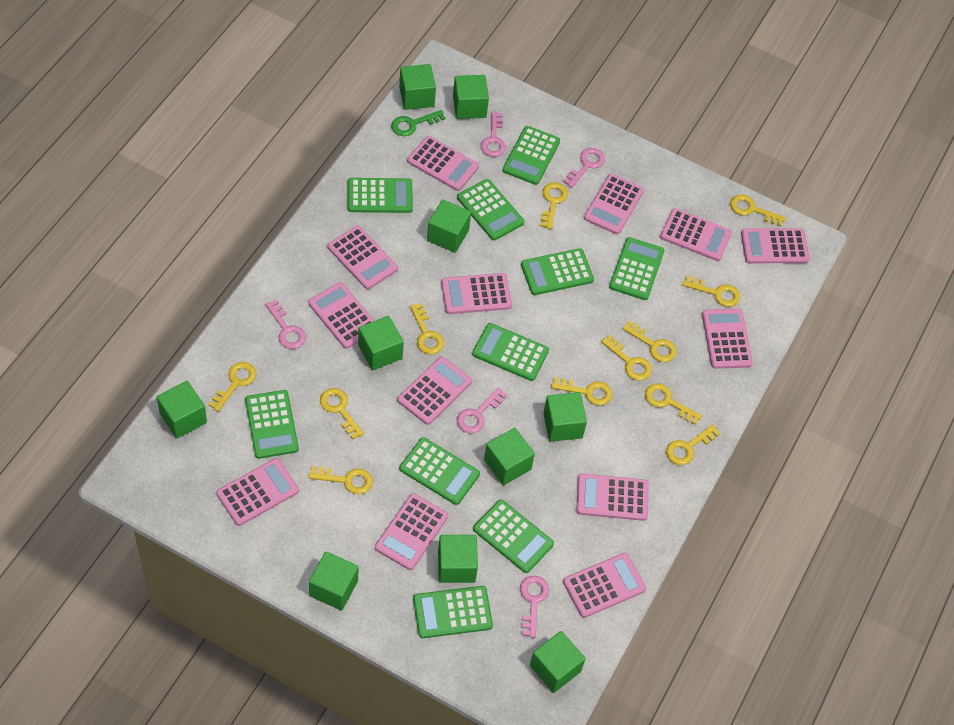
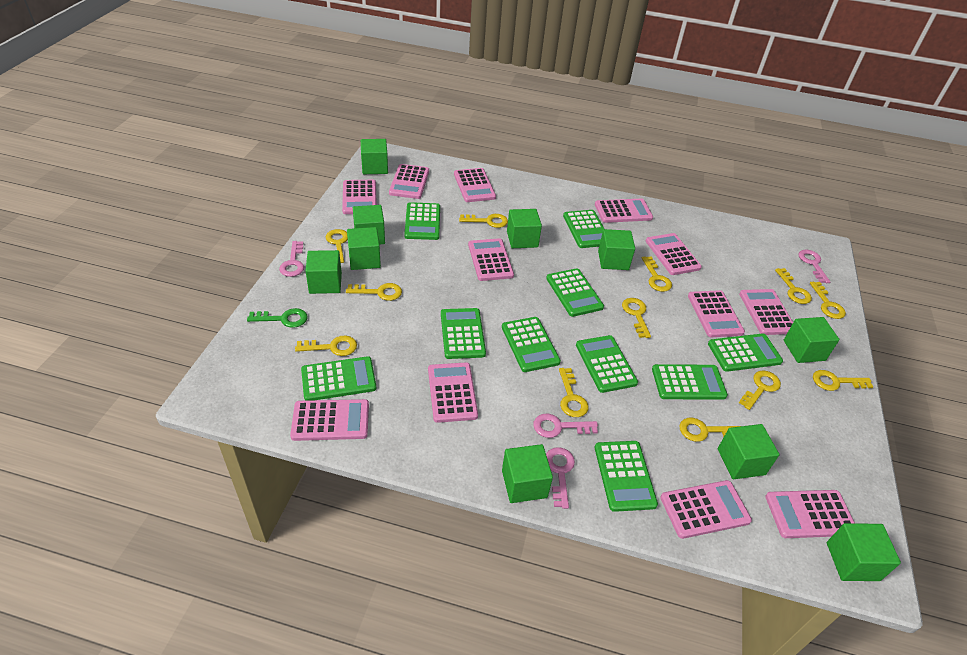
pink calculator: [216,458,299,526] [308,282,374,349] [328,226,398,289] [375,493,448,570] [397,356,472,425] [407,136,479,191] [441,273,512,314] [563,553,646,618] [576,473,649,521] [584,174,644,235] [660,208,732,261] [702,309,753,369] [741,228,810,263] = 13 -> [290,399,369,441] [342,180,377,214] [389,164,429,199] [428,362,478,423] [454,168,496,202] [468,238,514,281] [595,198,653,223] [646,233,702,275] [660,480,752,539] [688,290,745,337] [739,289,793,335] [765,490,855,538] = 12
pink key: [265,300,306,349] [457,387,507,433] [481,112,506,157] [520,576,549,638] [563,148,605,188] = 5 -> [279,241,304,277] [533,414,598,438] [546,447,575,509] [798,249,830,283] = 4

